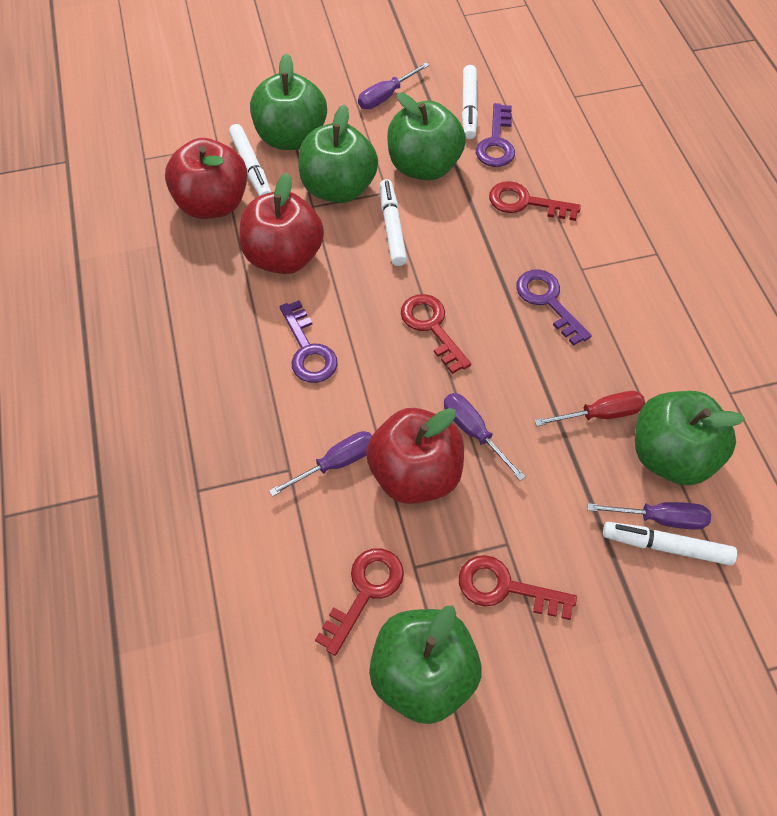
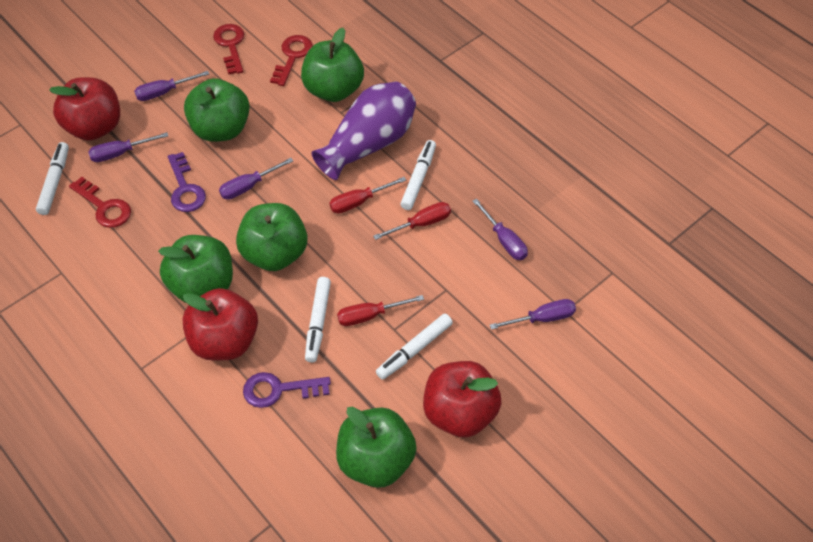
purple key: [280,300,338,383] [476,103,515,167] [516,269,592,346] = 3 -> [168,152,206,212] [243,372,331,408] = 2
purple screwdriver: [269,431,372,497] [358,62,429,109] [444,393,526,481] [587,502,711,530] = 4 -> [88,132,168,162] [134,71,209,101] [219,158,293,200] [473,199,528,260] [490,299,576,330] = 5
purple vase: none = 0 -> [311,82,416,180] = 1
red key: [315,548,404,656] [401,294,471,374] [459,555,577,620] [489,181,581,221] = 4 -> [69,177,131,228] [213,24,244,75] [270,35,313,86] = 3
red screwdriver: [534,391,645,426] = 1 -> [330,177,406,213] [337,295,424,326] [373,202,451,240] = 3

